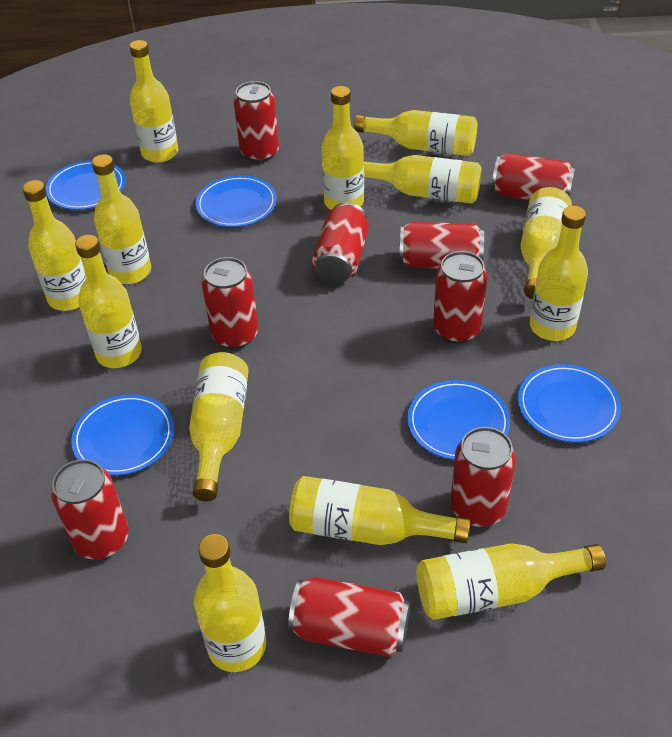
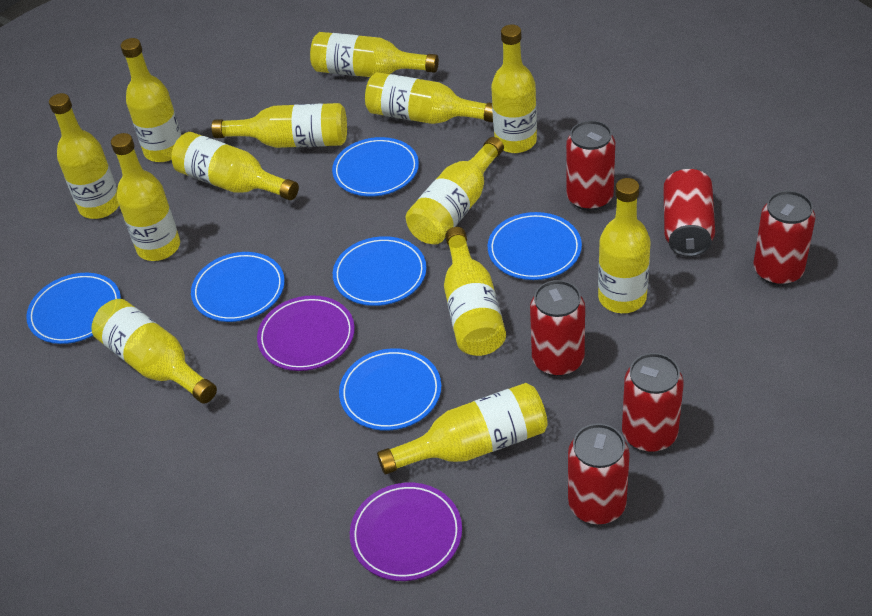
blue plate: [46,160,126,210] [71,394,174,476] [196,175,277,227] [408,380,510,460] [518,364,621,443] = 5 -> [26,273,121,344] [191,252,285,322] [332,137,419,196] [333,236,427,306] [339,348,441,430] [488,212,582,280] = 6
purple plate: none = 0 -> [257,295,355,371] [350,482,462,581] = 2
red can: [51,459,129,559] [202,257,258,349] [234,81,279,162] [288,577,410,657] [312,202,369,283] [399,222,484,269] [433,251,487,343] [451,427,516,527] [492,153,575,200] = 9 -> [530,280,585,376] [566,120,615,211] [568,423,630,524] [622,353,684,452] [663,167,715,257] [753,191,816,286] = 6

